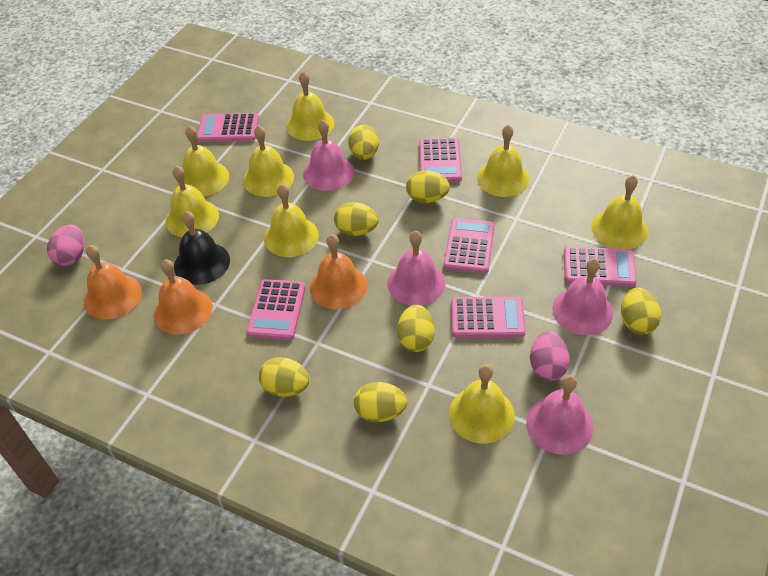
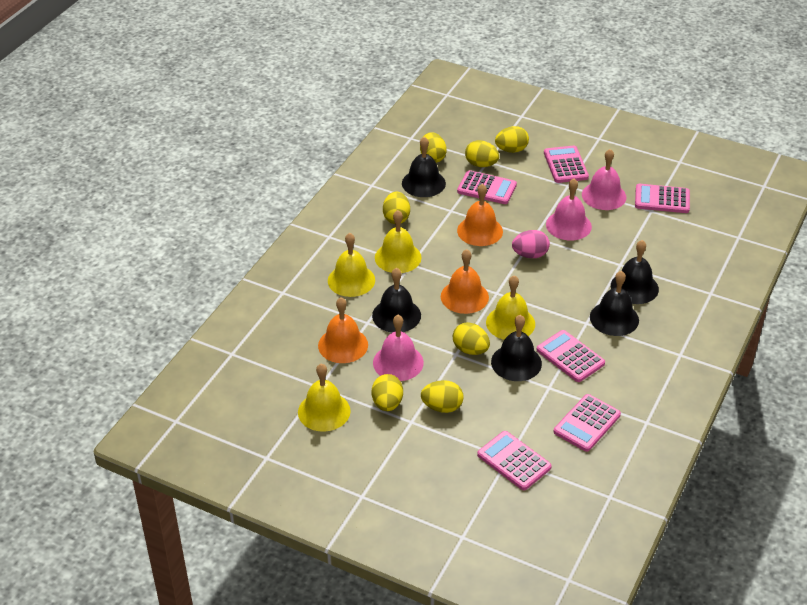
black bell: [174,211,230,285] = 1 -> [372,268,421,332] [402,136,446,197] [491,315,542,381] [590,271,639,336] [611,240,659,304] = 5
pink bell: [303,119,354,191] [387,231,445,306] [526,375,593,455] [552,258,613,335] = 4 -> [373,315,424,381] [546,178,592,240] [582,149,626,210] = 3
pink egg: [47,224,85,266] [530,332,570,381] = 2 -> [512,230,550,258] = 1
yellow bell: [165,166,219,237] [178,126,229,196] [243,125,294,197] [264,184,319,257] [286,72,334,141] [449,365,515,444] [477,124,530,197] [591,175,648,249] = 8 -> [298,364,351,432] [328,233,375,297] [375,210,422,273] [486,275,535,340] = 4

